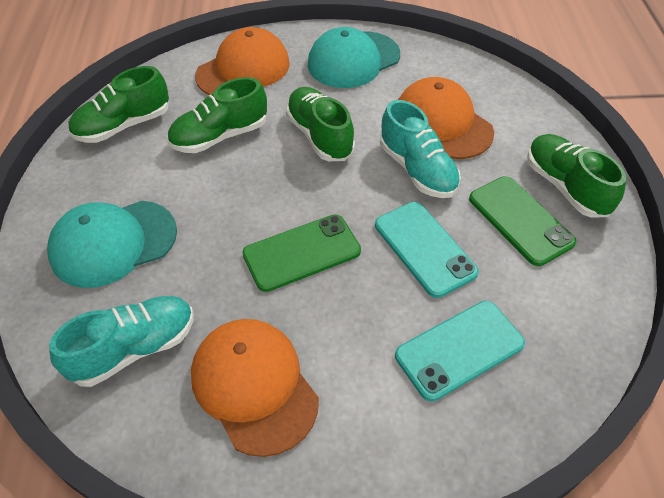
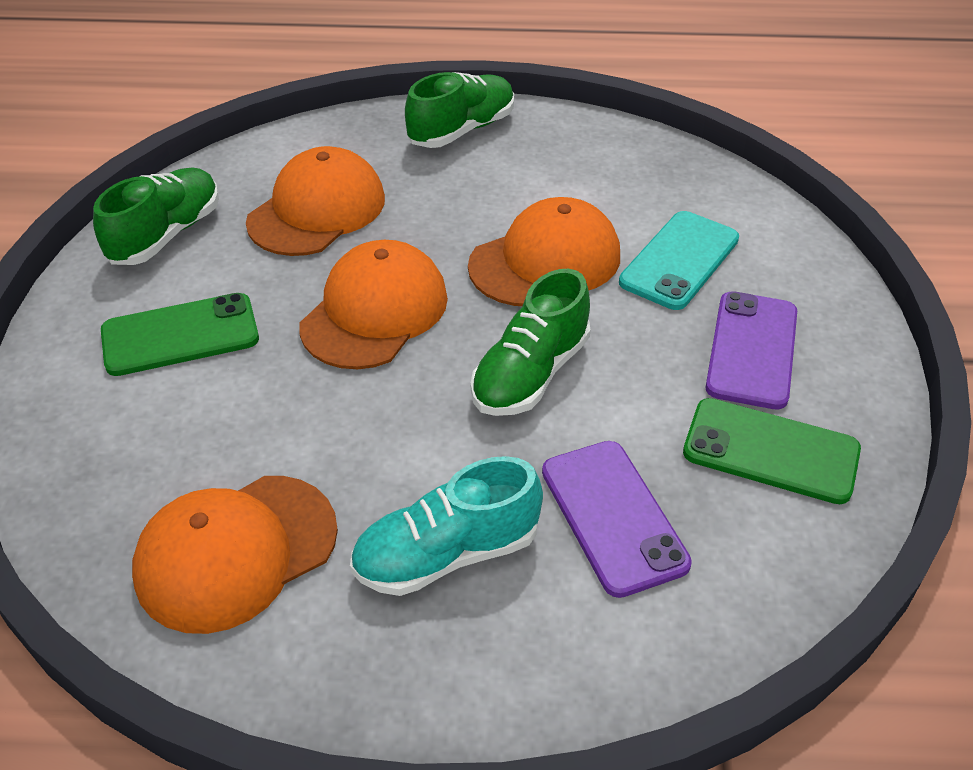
green shoe: [68,66,169,143] [167,77,267,153] [286,87,355,161] [527,134,626,218] = 4 -> [93,167,219,265] [405,72,514,148] [471,269,591,416] = 3
orange cap: [191,319,319,457] [195,27,290,95] [398,77,494,159] = 3 -> [132,476,338,634] [246,146,385,256] [299,240,448,369] [468,197,620,306] = 4
purple phone: none = 0 -> [542,441,692,598] [706,292,797,410] = 2
turquoise cap: [47,201,177,288] [308,27,400,88] = 2 -> none = 0
turquoise phone: [375,202,479,298] [395,301,525,402] = 2 -> [619,211,739,310] = 1
turquoise shoe: [49,296,194,387] [380,100,461,198] = 2 -> [350,456,543,596] = 1

